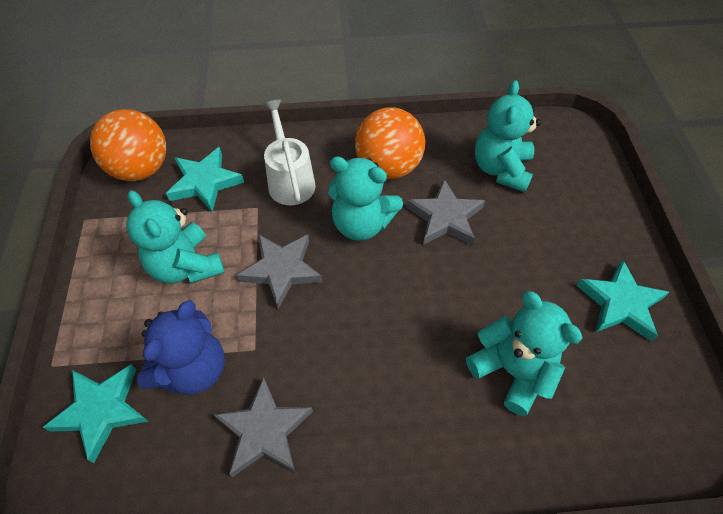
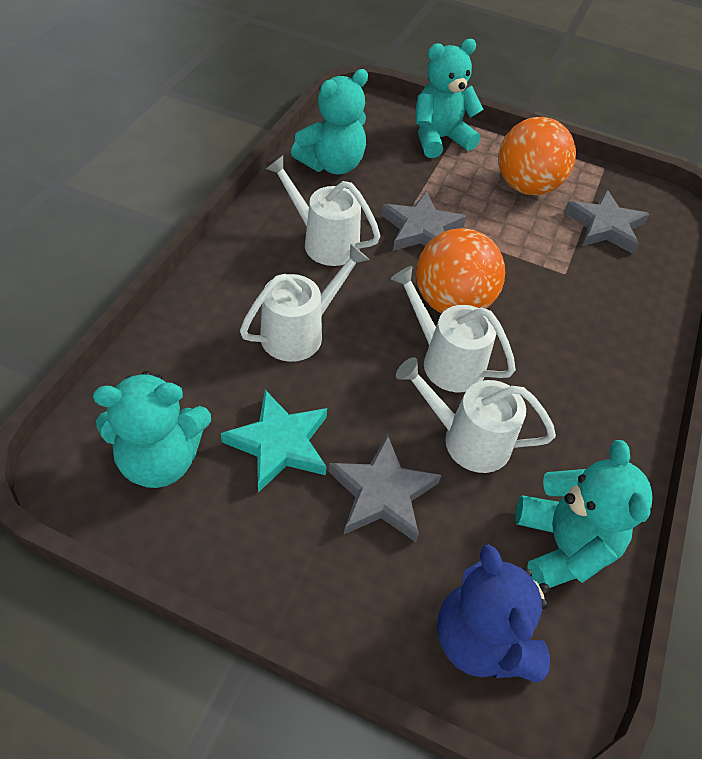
turquoise star: [42,364,148,463] [166,147,244,212] [577,259,669,342] = 3 -> [221,390,327,493] = 1
white watering can: [263,100,316,205] = 1 -> [240,244,369,362] [266,156,380,266] [391,266,516,392] [396,357,556,473] = 4

